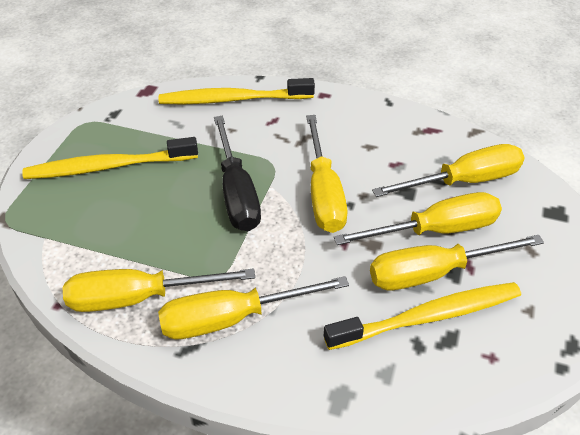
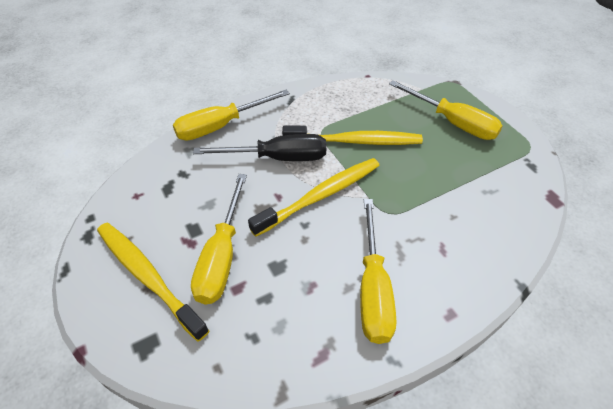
yellow screwdriver: [63,268,255,312] [158,276,349,339] [306,115,347,233] [334,192,502,245] [370,235,544,290] [372,144,524,197] = 6 -> [173,90,290,141] [191,174,247,304] [360,199,396,344] [389,80,503,140] = 4

